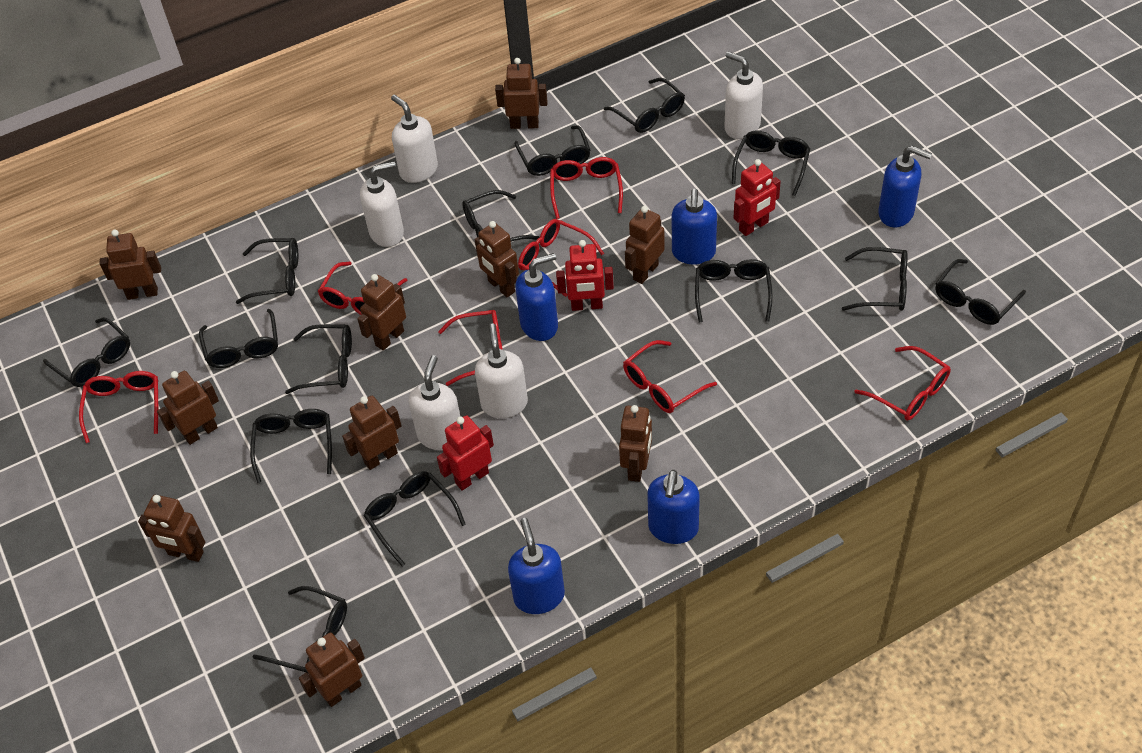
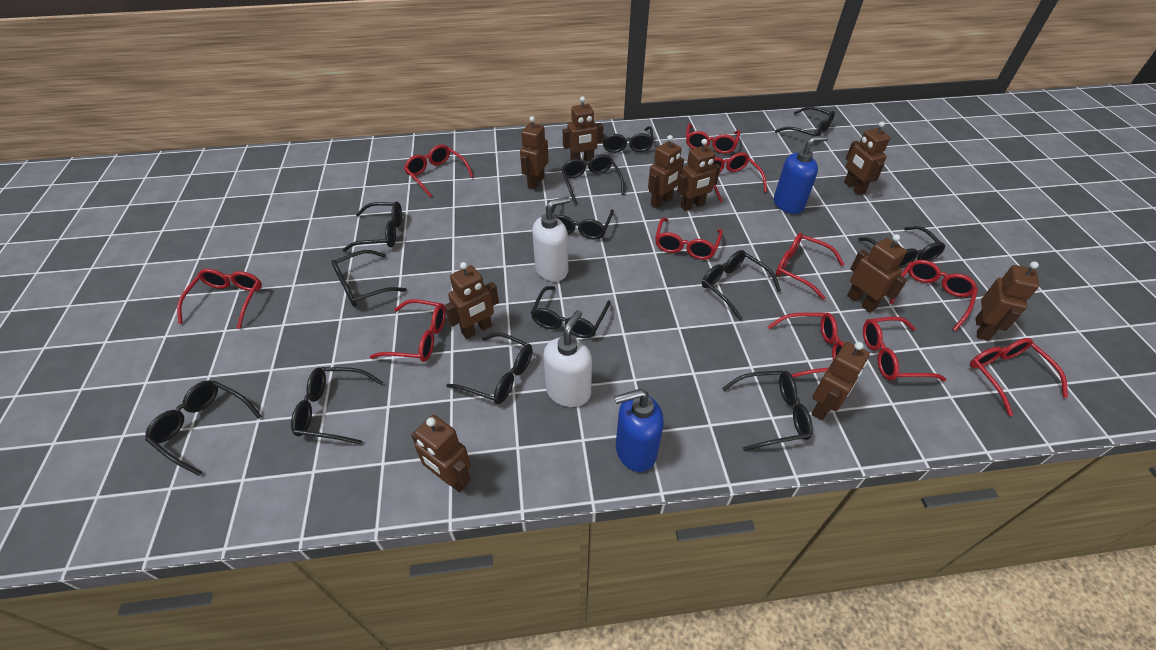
black glasses: [43,317,130,387] [199,309,278,368] [236,238,298,304] [250,409,332,483] [252,586,347,673] [285,324,352,394] [363,471,466,566] [462,190,540,242] [514,125,590,176] [604,78,685,133] [695,259,773,322] [732,130,810,196] [842,247,908,311] [935,259,1026,325] = 14 -> [145,380,262,476] [291,367,383,445] [331,250,407,307] [343,202,402,252] [446,333,533,404] [531,286,611,338] [552,204,614,240] [561,154,625,204] [603,126,654,153] [702,250,781,320] [722,371,813,451] [775,106,835,136] [859,226,945,268] = 13
blue soap dispenser: [508,518,565,614] [515,253,558,341] [647,470,700,544] [672,189,717,265] [878,146,932,227] = 5 -> [614,389,664,472] [774,135,828,214] = 2
red glasses: [79,371,158,443] [318,261,407,315] [438,310,503,386] [518,219,604,297] [550,157,623,219] [623,340,717,413] [854,346,951,421] = 7 -> [177,269,262,329] [370,299,446,362] [404,145,474,198] [655,218,723,260] [686,123,740,154] [713,152,767,202] [767,313,844,378] [776,233,844,300] [863,317,946,381] [890,260,978,331] [970,338,1068,416] = 11
red robot: [437,415,494,491] [556,240,614,311] [734,159,781,236] = 3 -> none = 0
white soap dispenser: [360,161,404,247] [391,95,438,183] [409,355,461,450] [475,323,528,418] [725,52,763,139] = 5 -> [532,197,570,282] [544,310,592,407] = 2

